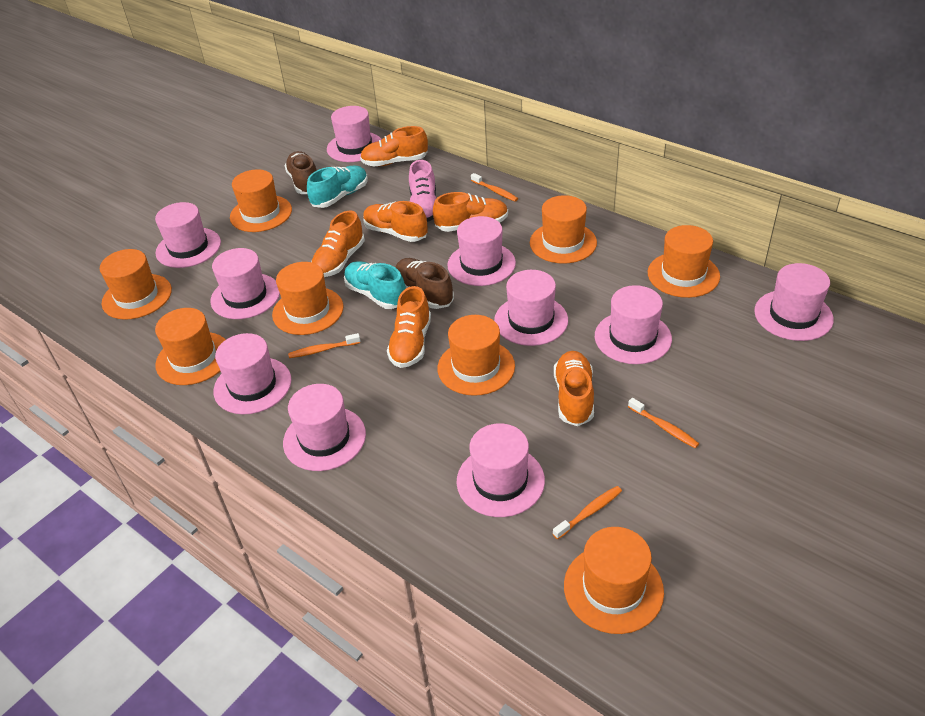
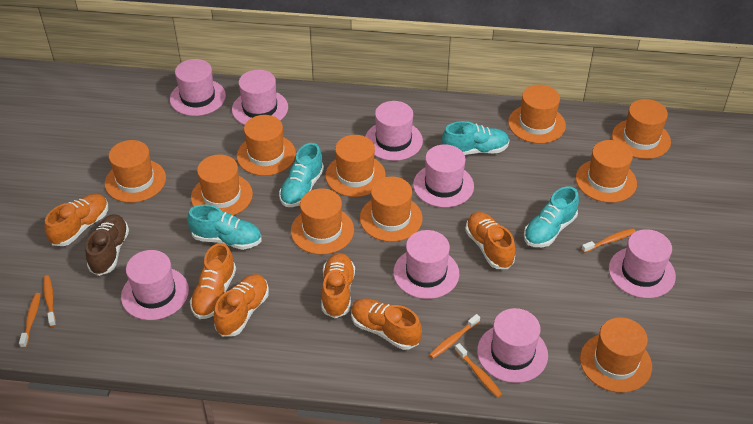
brown shoe: [284,151,317,194] [396,258,454,309] = 2 -> [85,214,129,276] = 1
orange hat: [100,249,172,320] [155,308,226,385] [230,169,292,232] [272,262,343,335] [438,315,515,396] [530,195,597,264] [564,527,664,634] [648,225,720,298] = 8 -> [105,140,166,203] [191,155,253,216] [237,115,296,176] [291,188,354,255] [325,135,386,197] [360,176,423,242] [508,85,566,143] [576,140,637,203] [580,317,652,393] [612,99,671,159] = 10
orange toothbrush: [288,333,360,358] [471,173,518,202] [553,486,622,539] [628,398,699,448] = 4 -> [19,293,41,348] [43,275,56,327] [429,314,480,359] [455,343,503,398] [582,228,636,253] = 5
pink hat: [155,202,221,268] [210,248,280,319] [213,333,291,414] [283,384,366,471] [327,106,382,162] [447,216,516,286] [457,423,545,517] [494,270,568,346] [595,285,672,364] [754,263,834,341] = 10 -> [121,250,189,320] [170,59,226,116] [232,70,288,125] [365,101,423,161] [393,230,459,299] [413,145,474,207] [477,308,548,383] [609,229,676,298] = 8
pink shoe: [409,160,436,222] = 1 -> none = 0
turquoise shoe: [307,166,368,208] [344,261,406,309] = 2 -> [187,204,261,250] [279,143,324,207] [442,121,509,155] [524,186,579,247] = 4

